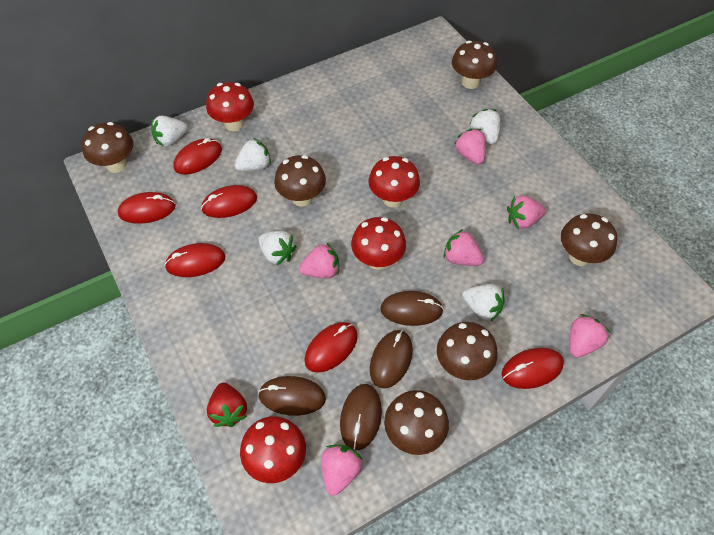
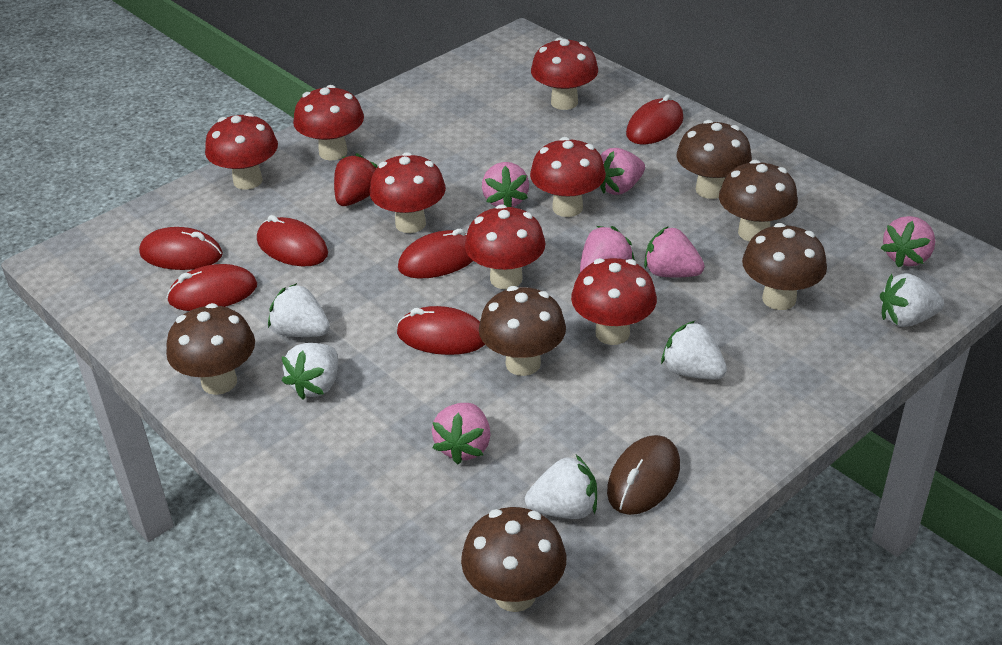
brown mouse: [258,376,326,416] [340,384,382,450] [370,330,413,389] [380,291,444,326] = 4 -> [607,435,680,515] = 1
red mushroom: [206,82,254,131] [240,416,306,483] [351,217,406,270] [368,156,420,207] = 4 -> [205,113,278,190] [293,85,364,160] [369,152,446,233] [465,204,546,289] [530,137,606,217] [531,38,598,110] [571,258,657,345] = 7

